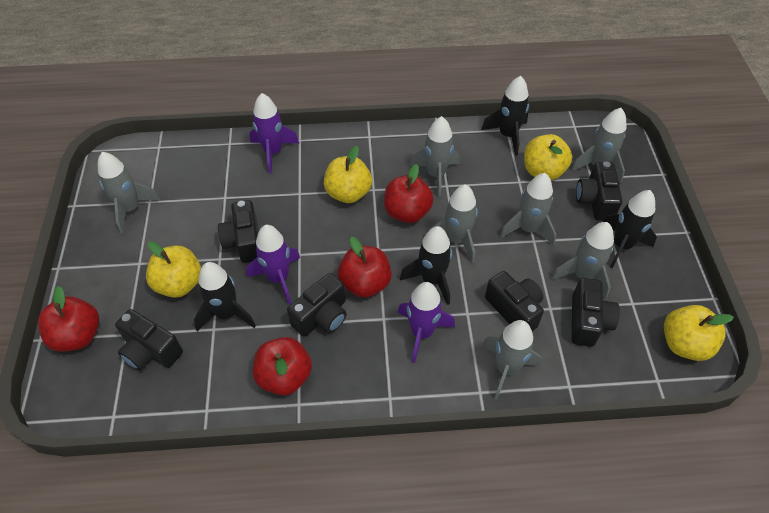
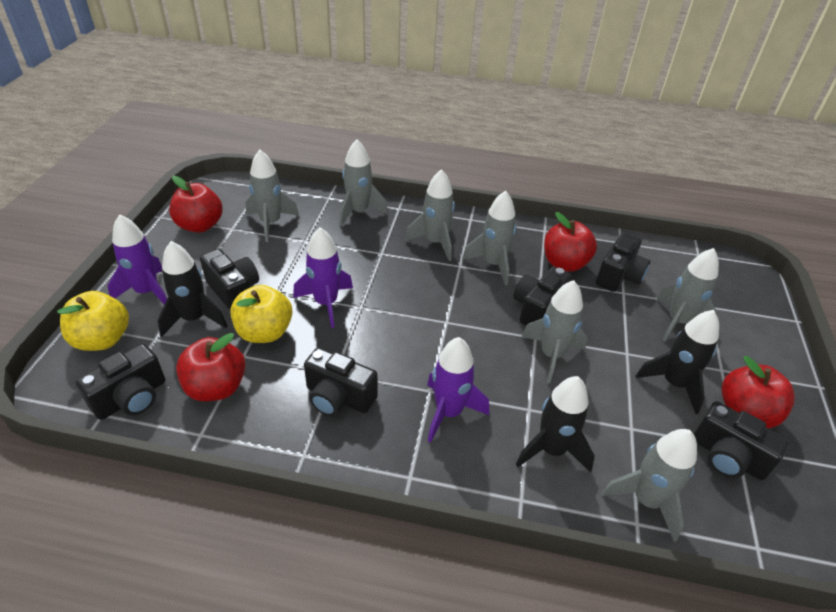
black rocket: [194,262,256,331] [400,226,452,305] [481,76,529,156] [603,190,657,268] = 4 -> [158,241,227,337] [516,376,595,473] [636,310,719,414] = 3
yellow apple: [146,241,201,298] [324,146,372,203] [524,134,572,180] [664,305,734,361] = 4 -> [57,291,129,351] [230,285,292,343] = 2

